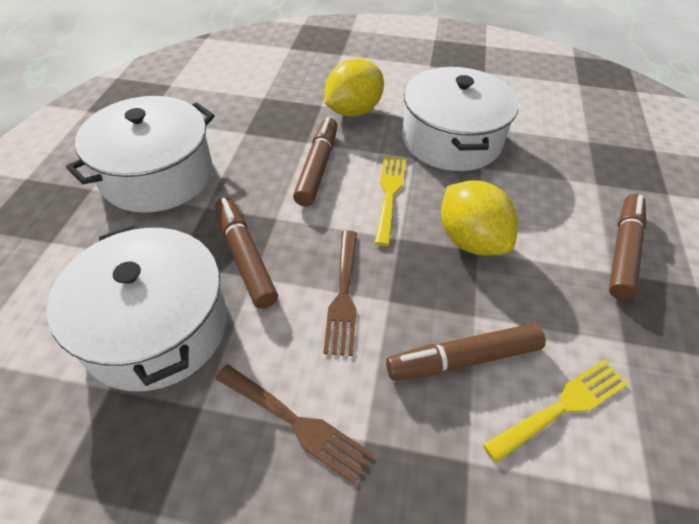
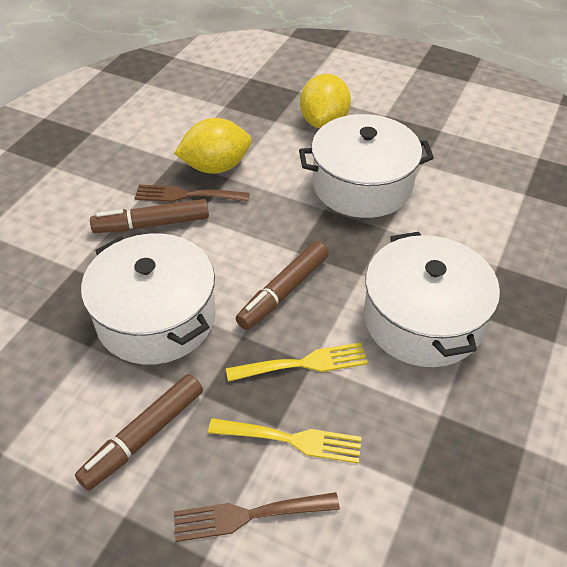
brown marker: [215,197,278,309] [293,117,337,206] [386,323,546,381] [609,194,646,300] = 4 -> [75,374,203,491] [90,199,209,233] [236,241,329,330] = 3

